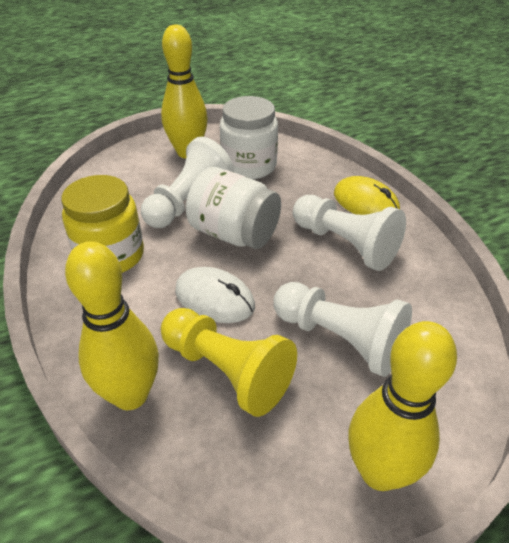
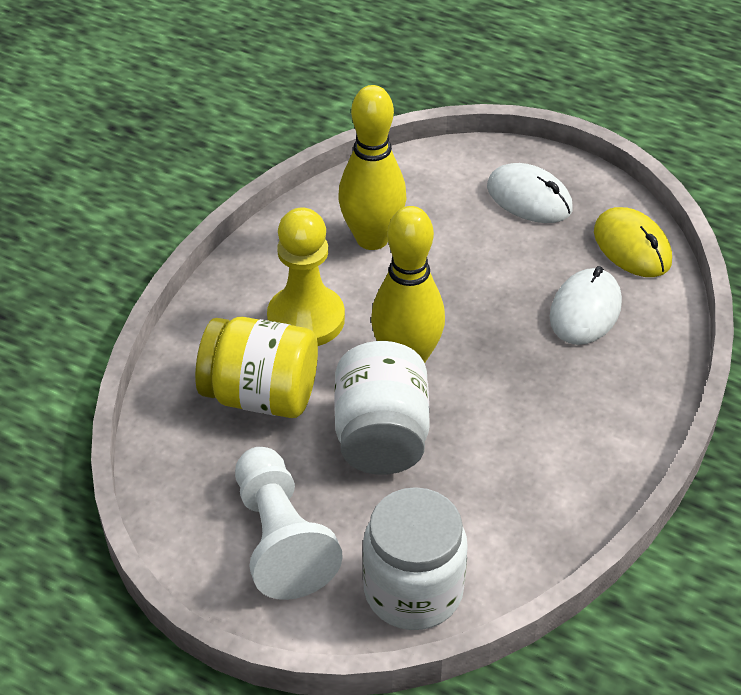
white mouse: [175,267,255,323] = 1 -> [487,163,573,223] [550,266,622,345] = 2
white pawn: [141,136,234,228] [274,282,412,377] [293,195,406,271] = 3 -> [235,447,343,600] = 1
yellow bowling pin: [65,241,159,410] [161,24,208,158] [348,321,457,491] = 3 -> [338,85,407,250] [371,206,445,363] = 2

